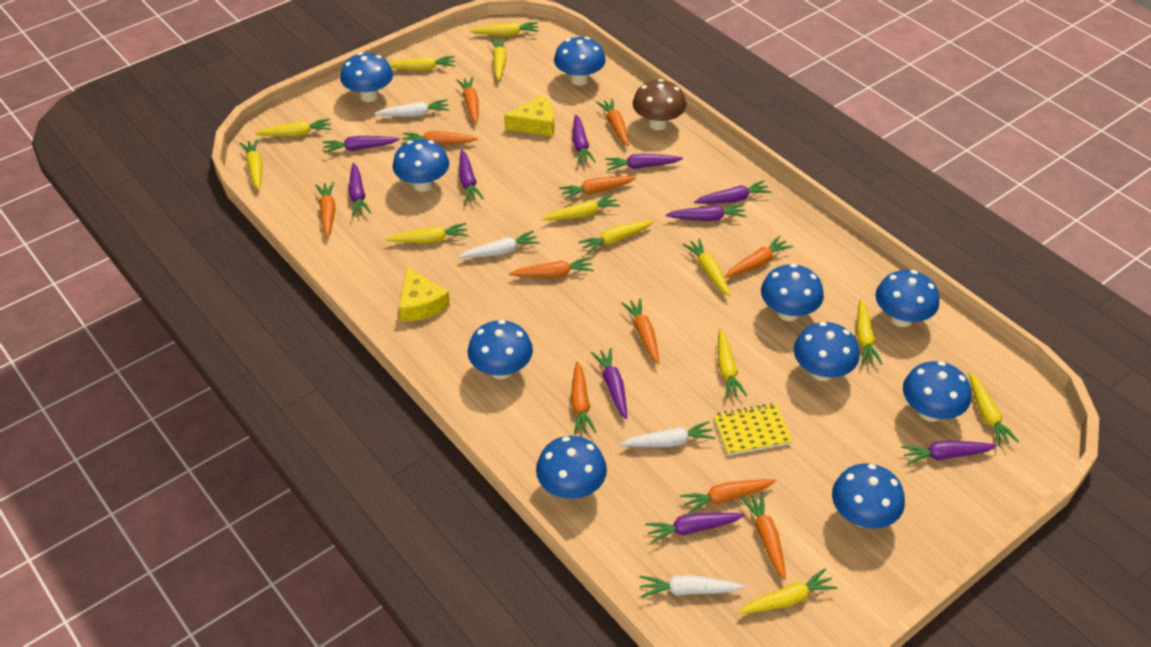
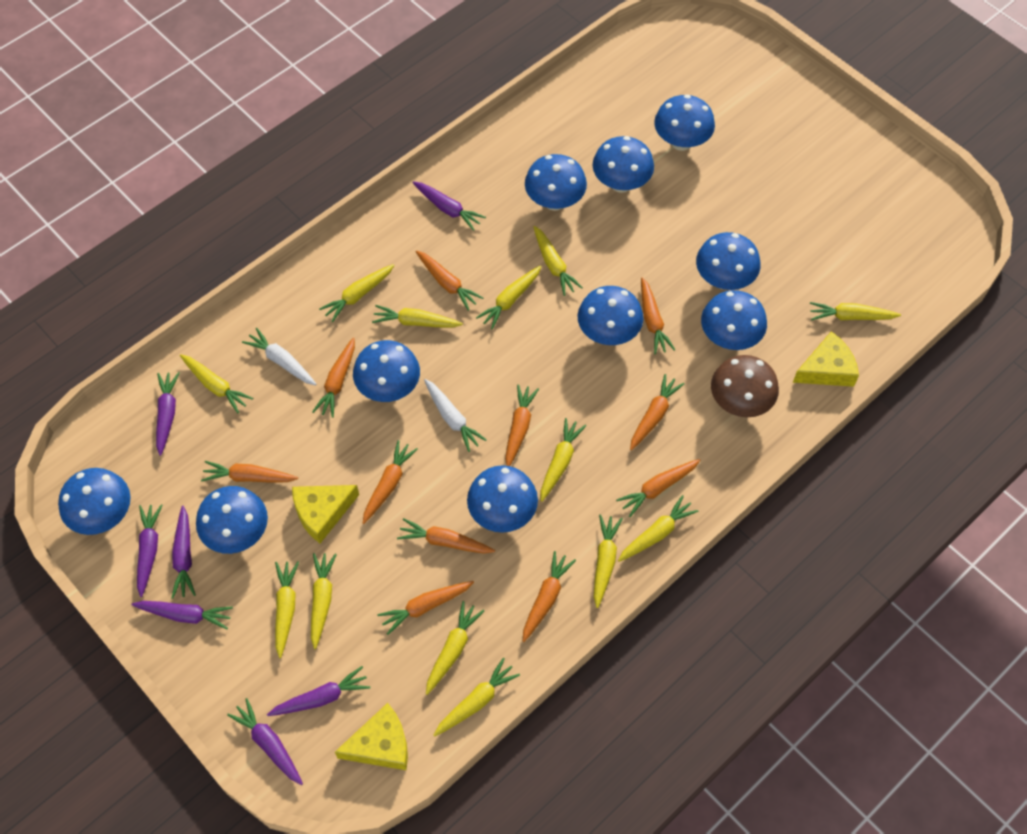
purple carrot: [323,136,400,154] [349,163,371,216] [459,150,484,202] [573,114,596,164] [591,348,627,419] [605,154,683,171] [645,513,745,544] [665,204,747,221] [694,180,772,204] [901,440,997,465] = 10 -> [132,601,233,629] [137,504,163,597] [156,372,179,456] [171,506,196,599] [227,698,303,785] [267,666,370,716] [412,181,486,231] = 7
white carrot: [374,99,449,117] [458,230,540,258] [620,421,715,447] [640,575,744,598] = 4 -> [242,328,317,386] [424,379,487,452] = 2
yellow cheese: [399,267,450,322] [504,95,554,136] = 2 -> [292,485,359,543] [335,703,408,770] [793,331,859,387] = 3
yellow notebook: [714,403,792,456] = 1 -> none = 0

